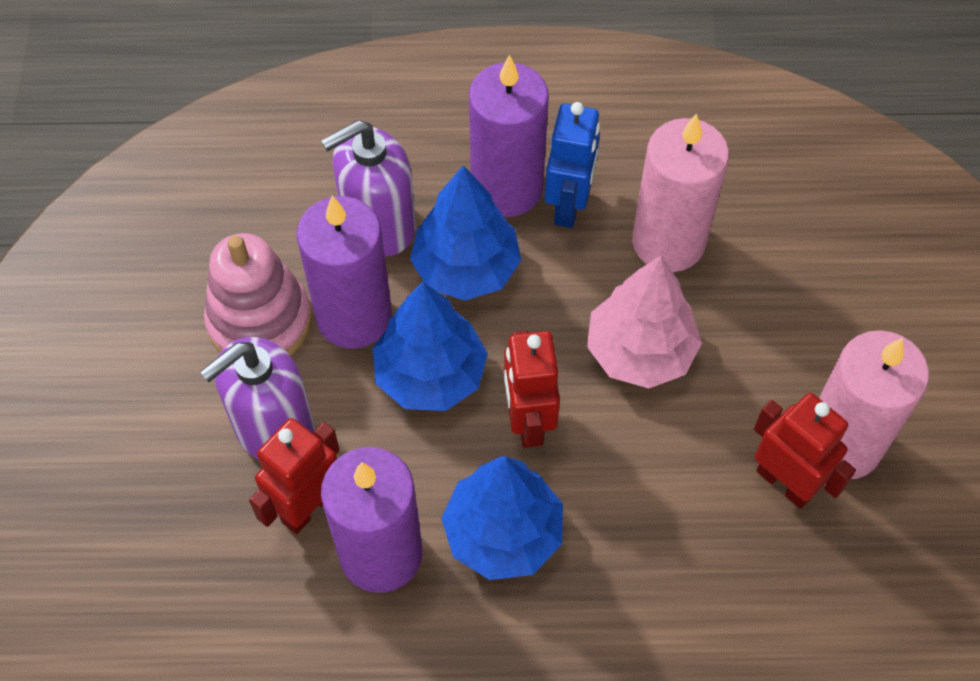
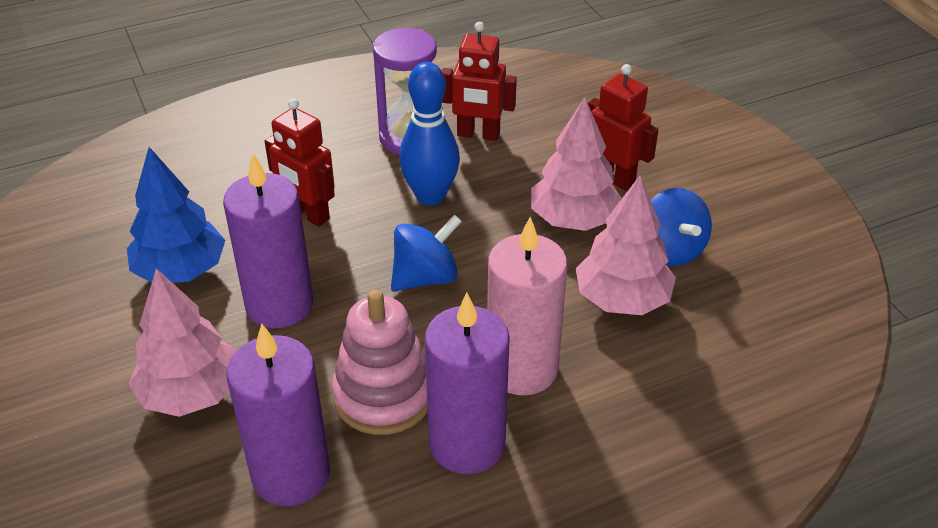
blue bowling pin: none = 0 -> [399,62,460,205] = 1
blue robot: [545,102,600,228] = 1 -> none = 0
blue spinning top: none = 0 -> [391,214,462,291] [651,188,712,266] = 2
blue tree: [372,281,488,411] [410,165,521,301] [441,457,563,580] = 3 -> [127,147,225,283] = 1
pink candle: [632,113,729,272] [819,330,929,479] = 2 -> [487,217,567,395] = 1
pink tree: [587,256,702,388] = 1 -> [129,268,236,417] [531,97,622,231] [576,176,676,315] = 3
purple hourglass: none = 0 -> [373,28,437,155] = 1
purple soap dispenser: [200,337,315,460] [321,120,416,257] = 2 -> none = 0

